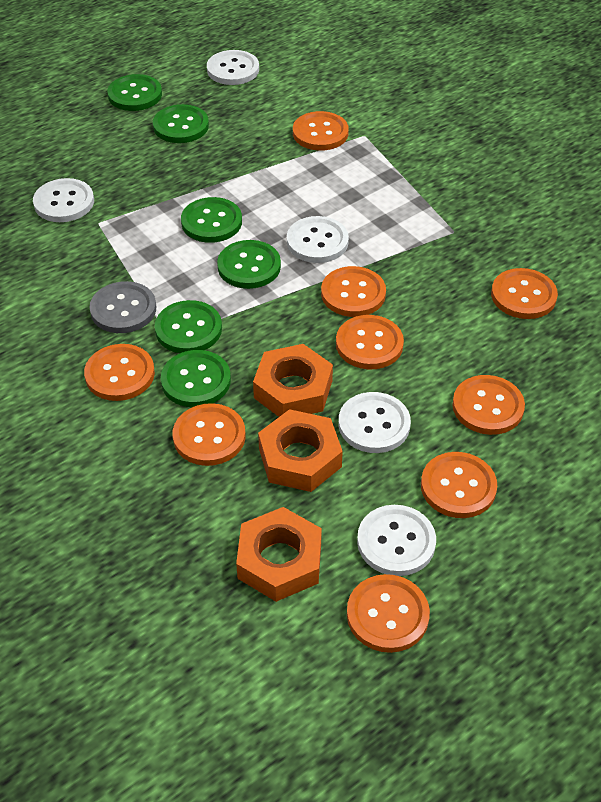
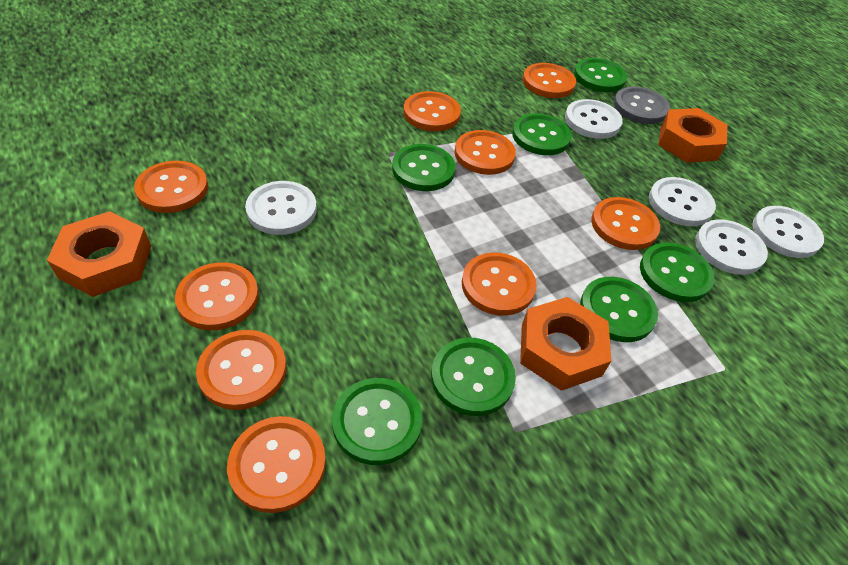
green button: [107,74,162,111] [153,104,209,143] [155,300,222,353] [161,350,231,407] [181,197,242,243] [217,240,281,289] = 6 -> [332,378,422,465] [392,144,456,191] [431,338,516,416] [512,113,572,155] [574,58,627,92] [580,277,658,342] [640,243,714,302] = 7

